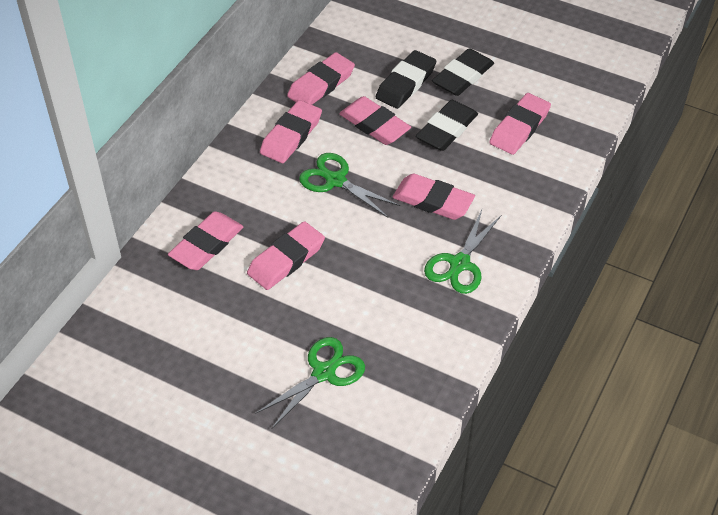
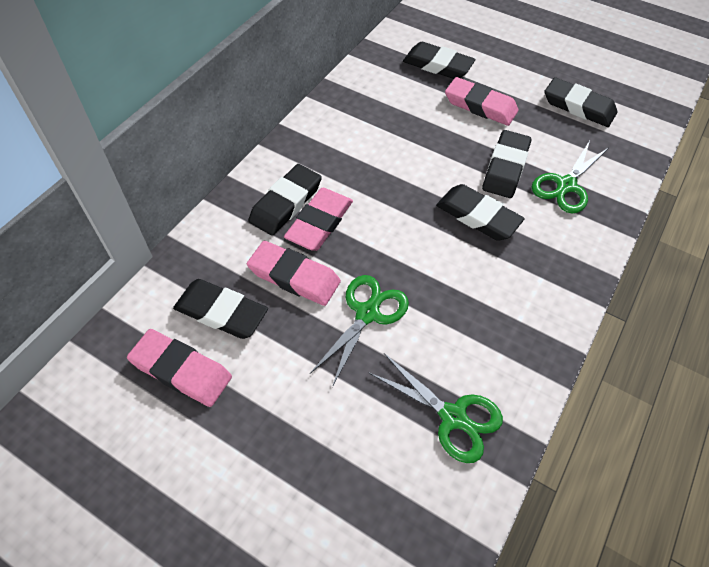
black eraser: [376,50,436,109] [416,100,478,151] [432,48,494,96] = 3 -> [173,279,268,339] [249,164,322,236] [403,42,475,79] [436,184,525,241] [482,130,531,198] [544,77,617,127] = 6
pink eraser: [168,211,244,270] [247,221,325,290] [260,100,322,163] [287,52,355,105] [339,96,411,145] [393,174,475,220] [489,93,551,155] = 7 -> [127,329,232,407] [247,241,341,306] [284,188,353,251] [445,77,519,126] = 4

